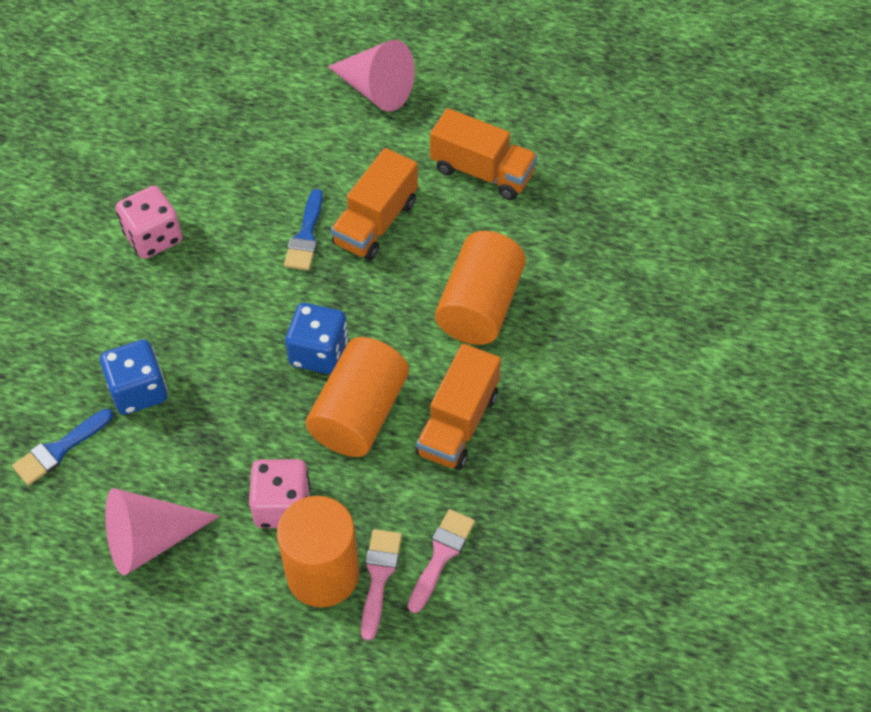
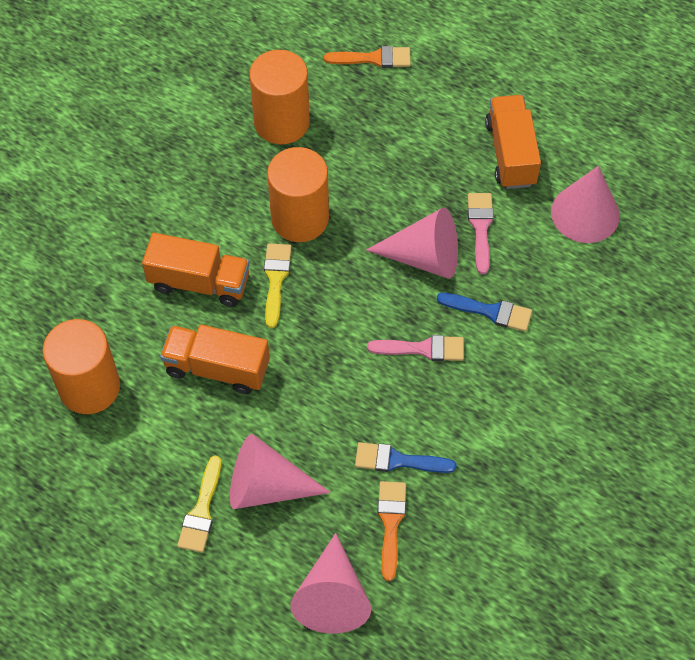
blue dice: [100,339,167,415] [285,303,348,374] = 2 -> none = 0
orange brush: none = 0 -> [324,46,411,68] [378,481,406,581] = 2
pink cone: [105,488,220,575] [328,40,415,112] = 2 -> [230,434,331,509] [291,533,371,634] [366,208,458,279] [551,166,620,243] = 4
pink dice: [116,186,182,259] [249,459,311,528] = 2 -> none = 0
yellow brush: none = 0 -> [177,455,221,553] [264,243,292,328] = 2

